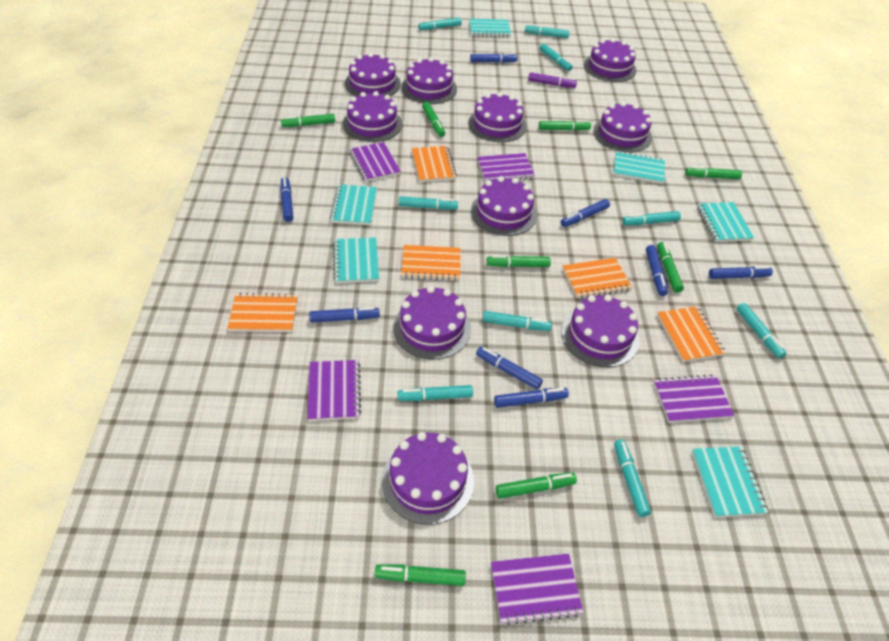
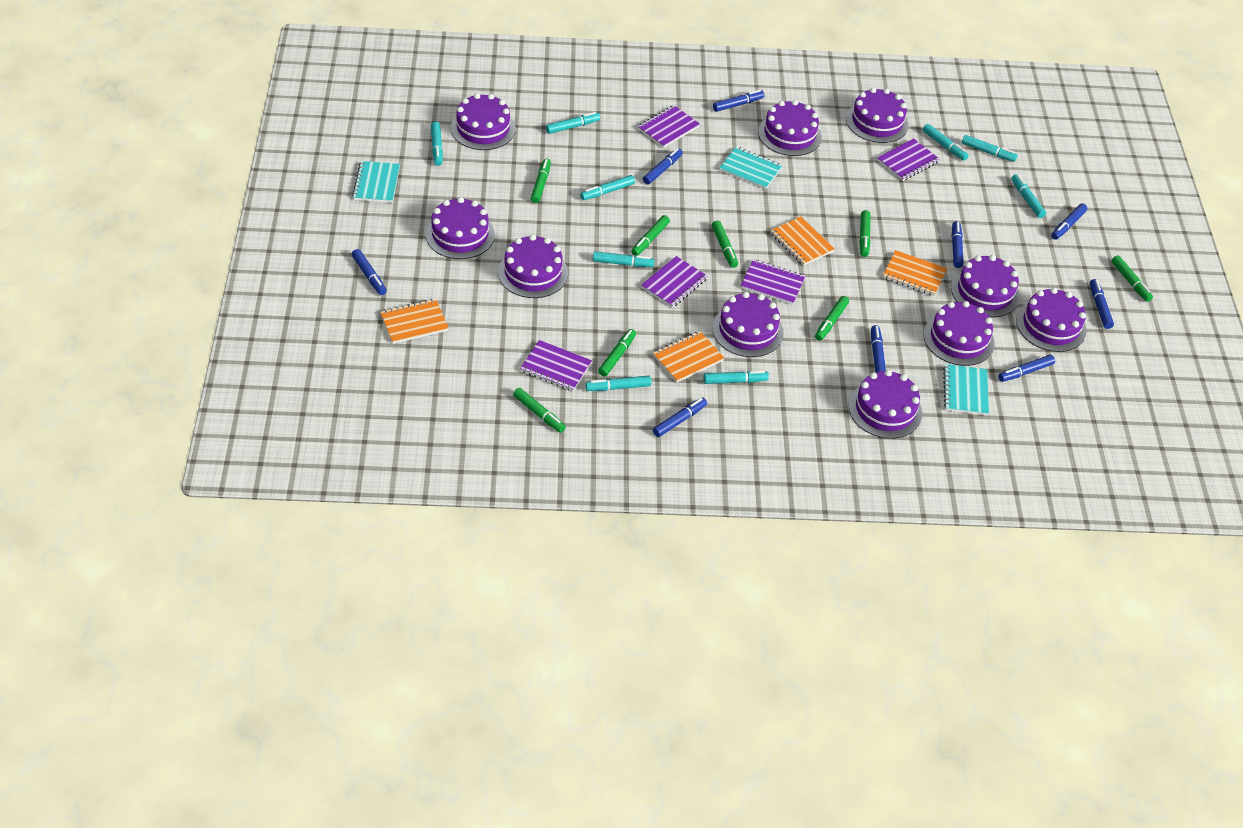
blue marker: [280,177,293,222] [309,307,380,323] [470,53,517,63] [476,346,543,389] [494,388,569,408] [561,199,610,227] [646,245,668,296] [709,266,773,279] = 8 -> [352,249,387,295] [643,148,683,185] [653,397,707,437] [713,90,764,112] [871,325,886,373] [952,221,964,268] [998,355,1055,382] [1051,203,1087,240] [1090,279,1114,329] = 9
orange notebook: [227,293,298,332] [401,245,461,281] [412,146,457,182] [562,258,632,299] [657,306,726,362] = 5 -> [380,299,449,344] [653,331,724,383] [770,217,835,266] [882,250,947,296] = 4
purple marker: [528,72,577,88] = 1 -> none = 0
turquoise notebook: [330,184,377,225] [333,237,379,283] [469,19,511,37] [613,151,665,184] [692,446,768,517] [697,202,754,242] = 6 -> [352,161,400,203] [719,147,783,189] [943,364,989,416] = 3

